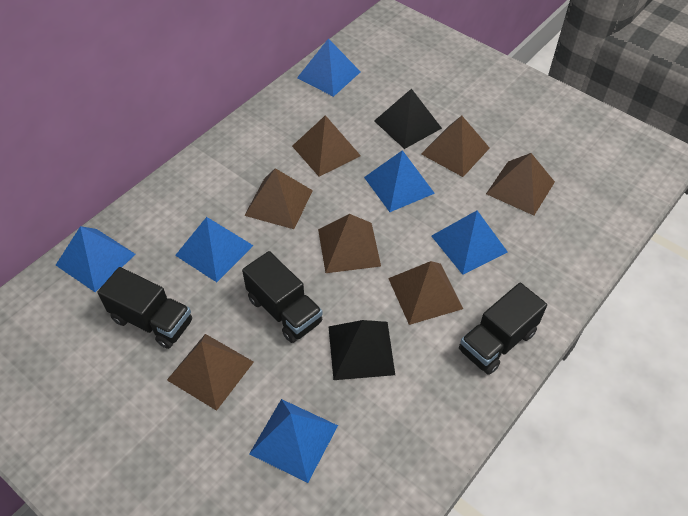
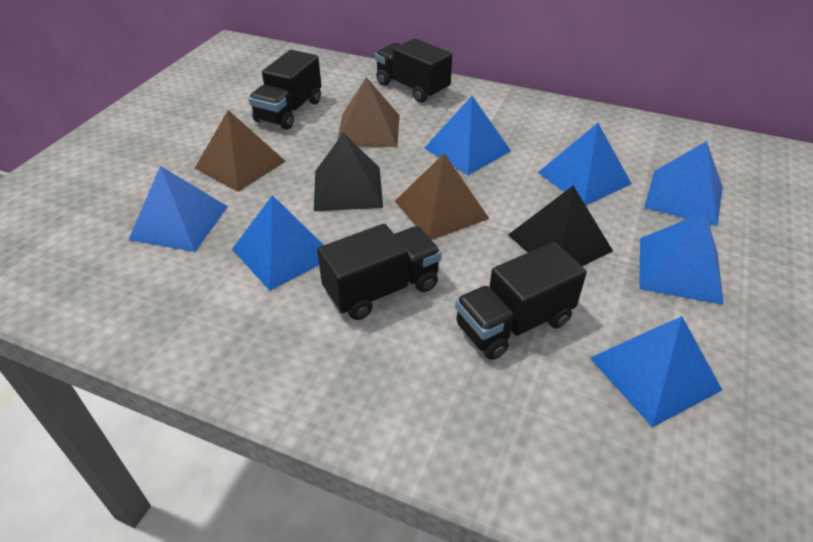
black truck: [97,267,192,349] [242,251,323,343] [459,283,547,375] = 3 -> [248,50,321,130] [317,224,442,320] [375,38,452,103] [455,242,587,360] = 4
blue pyramid: [56,226,136,292] [175,217,254,282] [249,399,338,483] [297,39,361,97] [364,150,435,212] [431,211,508,275] = 6 -> [128,166,228,252] [232,195,323,291] [425,96,511,175] [538,123,632,205] [590,316,722,427] [639,212,724,305] [644,141,723,226] = 7
brown pyramid: [167,334,254,411] [244,168,313,229] [292,115,361,177] [318,214,381,273] [388,261,463,325] [421,116,490,177] [486,153,555,216] = 7 -> [195,110,286,192] [337,77,399,147] [395,153,489,240] = 3

